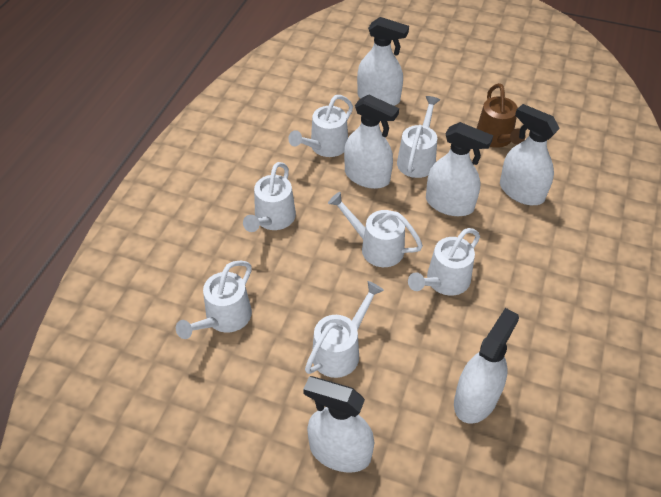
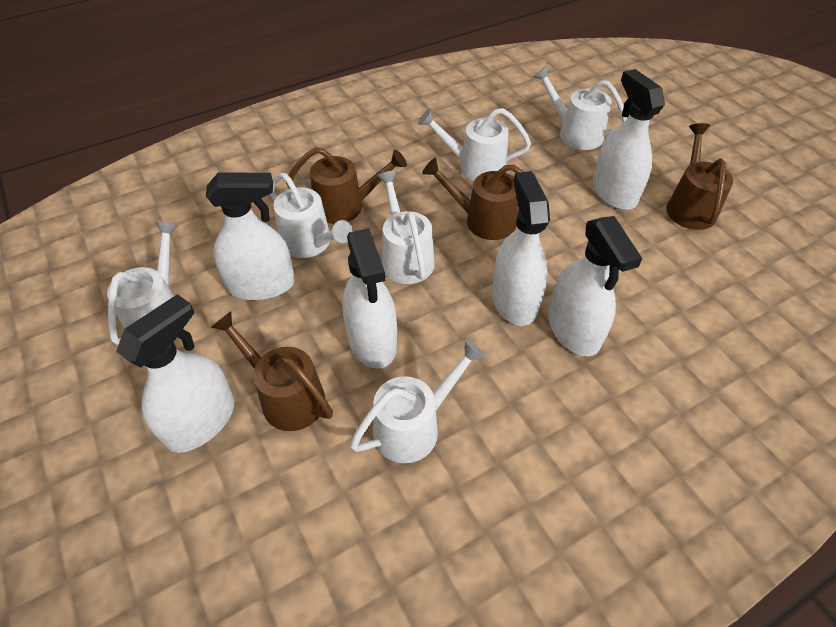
brown watering can: [476,83,525,148] = 1 -> [211,311,333,431] [286,147,407,224] [422,158,524,240] [666,123,733,230] = 4
white watering can: [176,260,252,339] [243,162,296,232] [288,95,353,157] [305,281,384,378] [328,192,423,267] [397,96,440,178] [408,228,480,296] = 7 -> [107,221,178,345] [270,173,353,258] [350,340,486,463] [377,170,434,284] [418,108,531,180] [533,65,627,150] = 6

